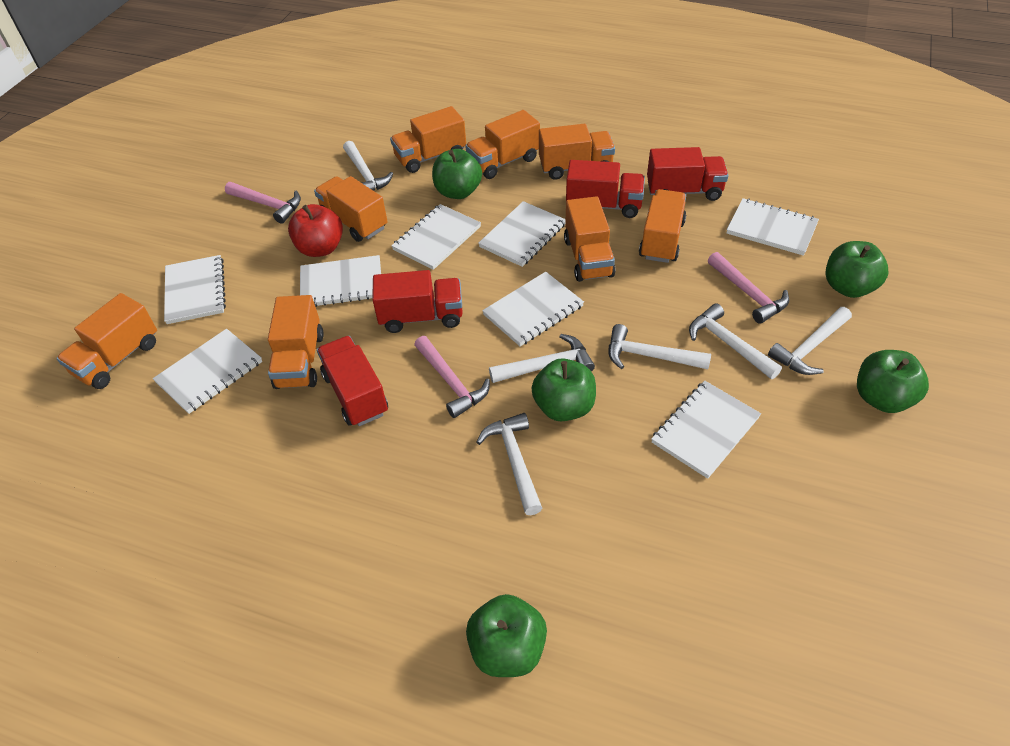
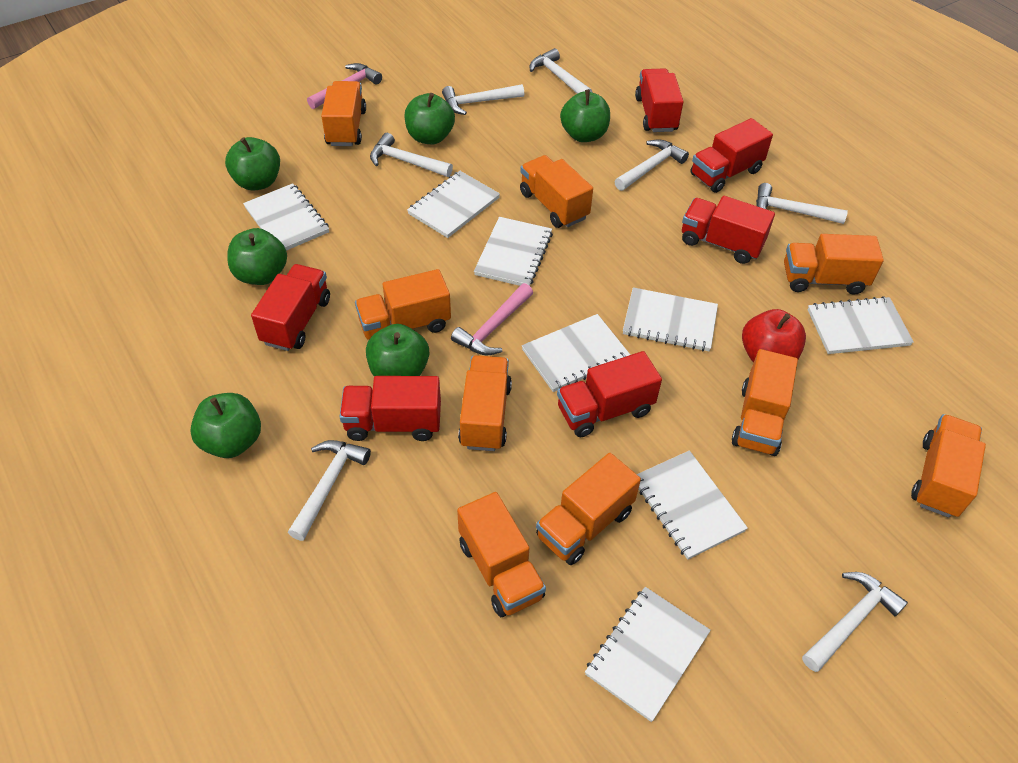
green apple: [432,149,482,199] [466,594,547,677] [531,358,596,421] [826,241,888,298] [857,350,929,413] = 5 -> [190,393,261,458] [225,137,280,191] [227,228,287,285] [366,324,429,377] [404,93,455,144] [560,90,610,142] = 6
orange truck: [56,293,157,389] [268,295,324,389] [314,176,388,242] [390,106,466,173] [465,110,540,179] [539,124,615,180] [564,196,615,282] [639,189,686,263] = 8 -> [321,81,366,146] [355,269,451,340] [457,492,546,617] [458,355,512,451] [520,155,593,228] [536,453,641,565] [732,349,798,456] [784,234,884,295] [911,414,986,518] = 9
pink hammer: [225,182,301,224] [414,336,490,418] [708,252,789,324] = 3 -> [307,63,382,109] [451,283,533,356] = 2
red truck: [317,336,388,426] [372,270,463,333] [566,160,645,218] [647,147,729,201] = 4 -> [251,264,330,351] [339,376,441,441] [557,351,662,437] [635,68,684,132] [682,196,775,264] [690,118,773,193] = 6
white hammer: [343,141,393,191] [476,413,542,515] [489,334,595,383] [609,324,711,369] [689,304,782,379] [768,307,852,375] = 6 -> [288,440,371,541] [370,133,453,177] [442,84,524,115] [530,48,592,94] [614,140,689,191] [756,183,848,224] [802,572,908,672] = 7

